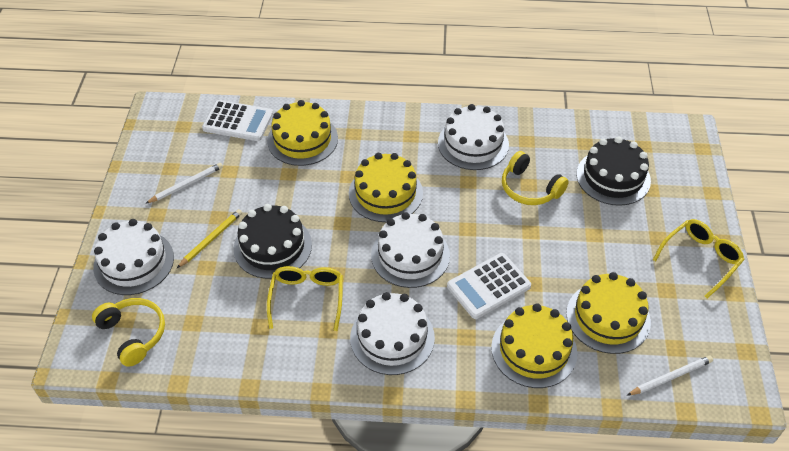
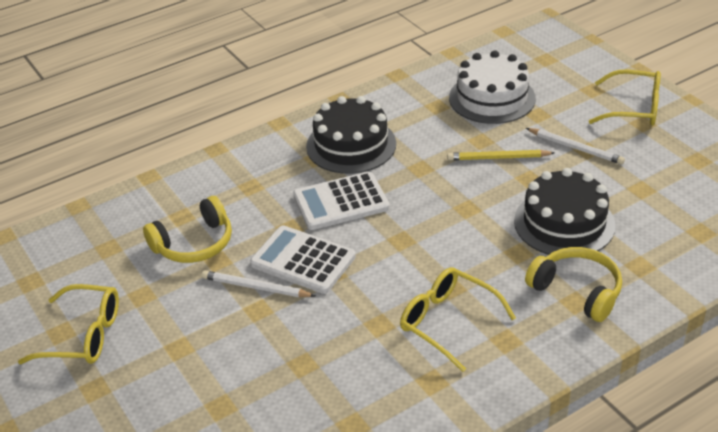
white cake: [93,219,174,295] [350,292,435,375] [371,212,450,288] [438,104,509,170] = 4 -> [449,50,536,124] = 1
yellow cake: [267,100,338,166] [349,153,423,222] [491,303,577,388] [566,272,651,354] = 4 -> none = 0
yellow glasses: [267,266,343,331] [653,219,745,298] = 2 -> [18,284,119,364] [400,267,516,372] [589,70,661,126] = 3

